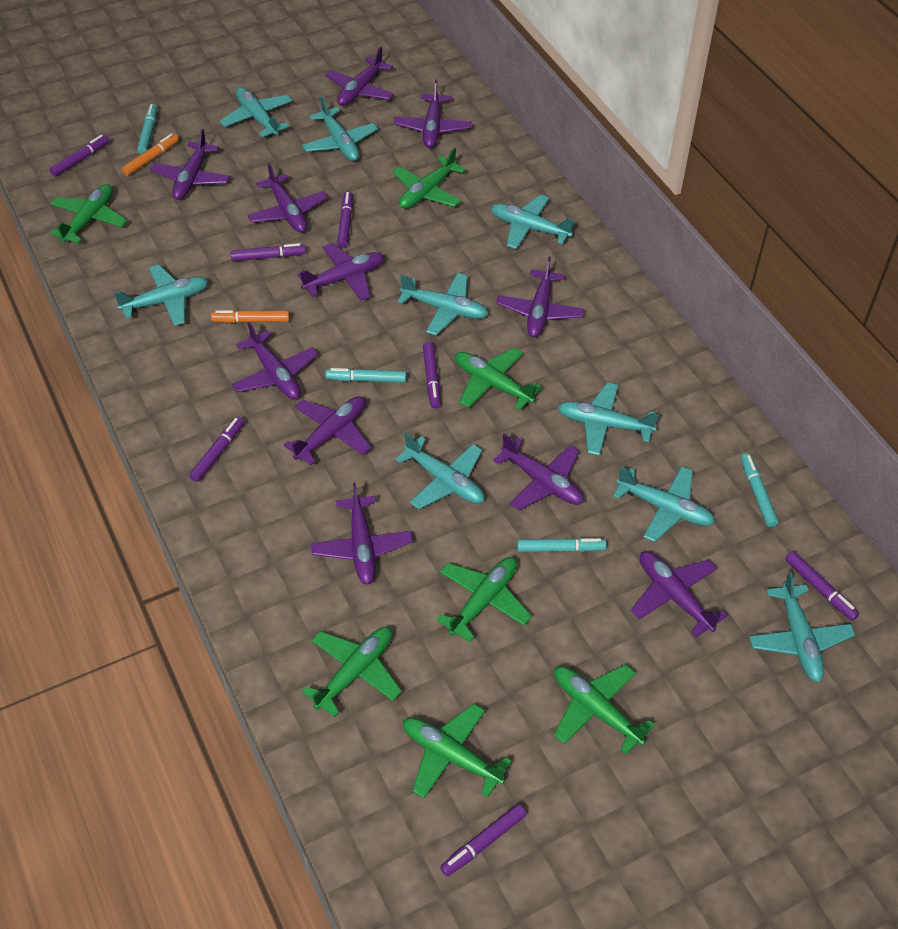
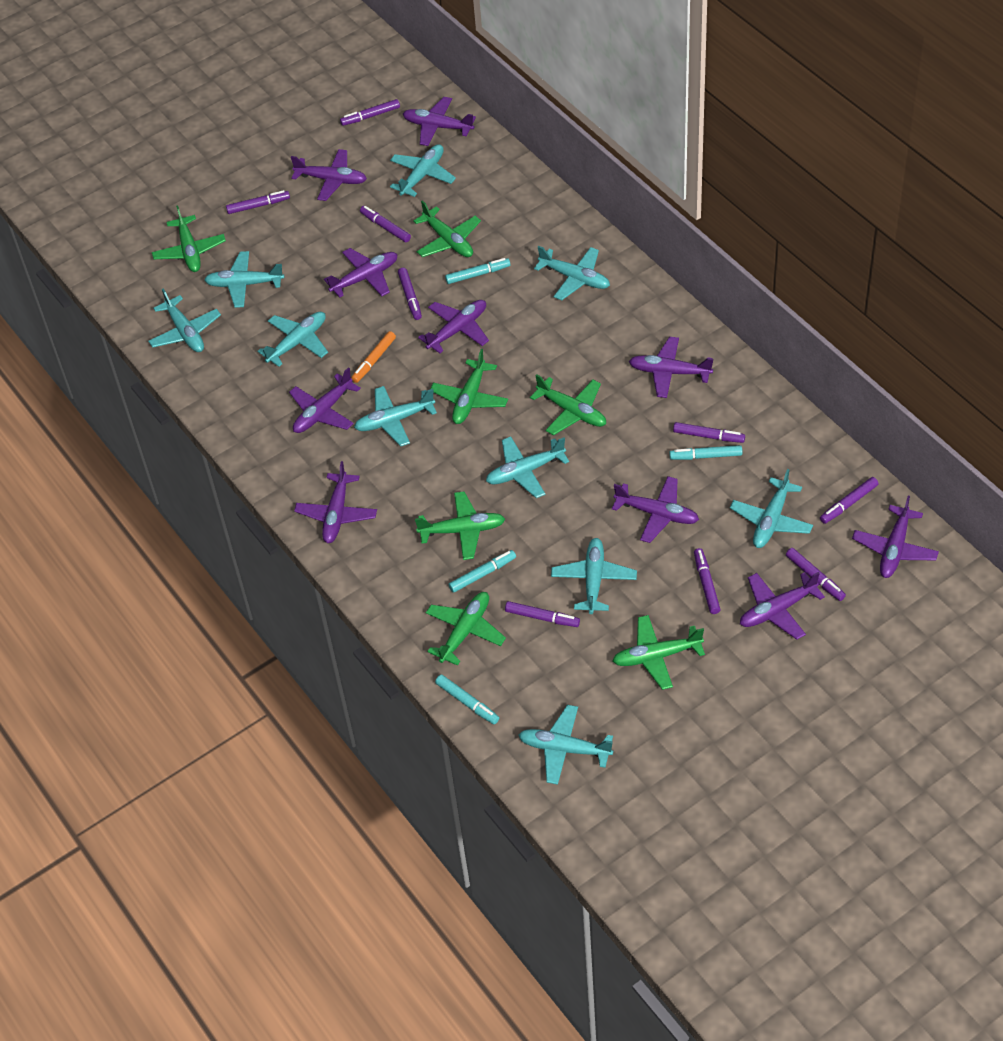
orange marker: [122,134,179,176] [211,310,290,323] = 2 -> [351,331,396,383] = 1
purple marker: [50,134,109,177] [189,417,244,482] [230,243,306,261] [337,191,353,248] [423,342,441,409] [440,804,526,876] [785,551,859,621] = 7 -> [226,190,290,214] [340,99,400,126] [360,206,411,242] [398,268,422,320] [505,601,580,627] [673,422,745,443] [694,548,721,614] [786,548,846,601] [820,477,878,524] = 9
purple plane: [150,129,230,200] [232,322,318,399] [247,163,328,233] [284,396,371,466] [298,243,384,301] [311,483,413,585] [325,47,394,106] [393,80,472,148] [493,433,584,510] [496,257,584,338] [631,551,727,638] = 11 -> [289,367,361,433] [291,149,367,201] [294,461,377,543] [324,248,398,298] [403,97,476,146] [418,300,489,353] [612,476,699,543] [629,337,713,398] [740,572,825,640] [852,496,939,578] = 10
turquoise plane: [114,264,208,326] [220,87,292,137] [302,96,378,161] [395,433,484,509] [398,273,488,335] [491,194,575,249] [558,382,659,456] [613,466,715,542] [749,572,855,682] = 9 -> [148,289,221,352] [204,251,284,308] [257,312,328,367] [354,386,437,446] [390,144,456,197] [486,436,569,498] [518,705,613,785] [534,246,610,300] [551,538,637,614] [730,469,813,548] = 10

